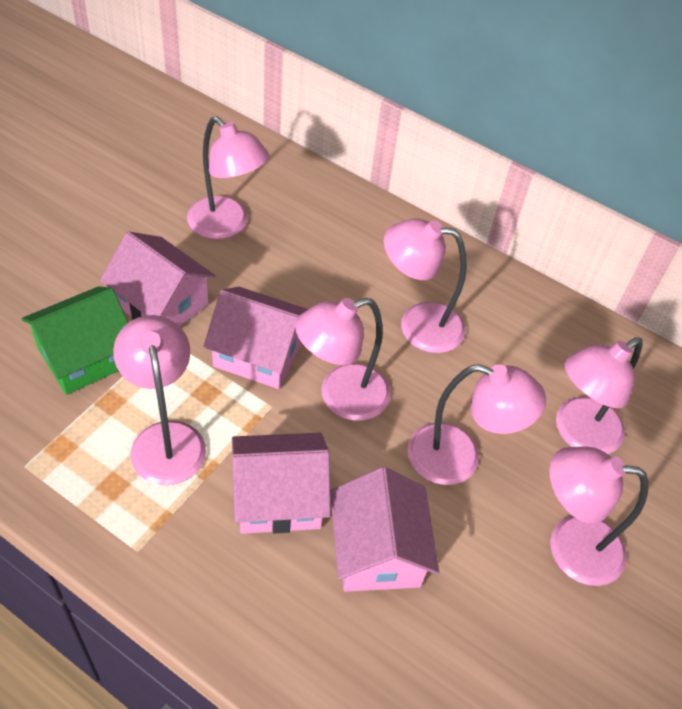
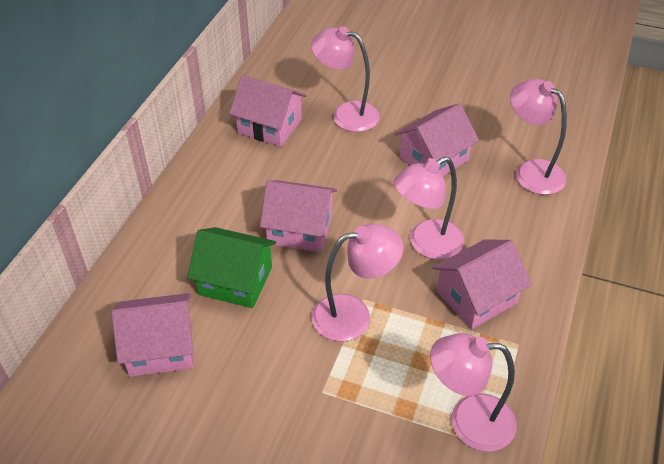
pink house: [100,231,216,326] [203,287,308,389] [232,433,331,534] [330,467,439,592] = 4 -> [111,293,194,377] [229,75,306,147] [260,180,337,252] [395,103,479,176] [432,240,531,329] = 5
pink lamp: [113,315,206,485] [187,116,269,239] [295,298,391,421] [384,218,467,353] [407,364,546,485] [549,446,649,586] [556,337,643,454] = 7 -> [311,26,380,132] [311,224,403,342] [393,156,464,260] [430,333,517,452] [510,79,567,195] = 5

